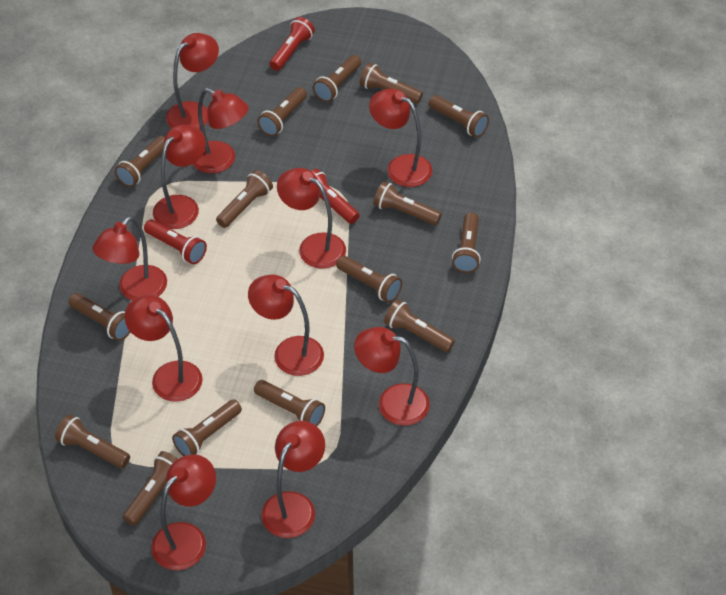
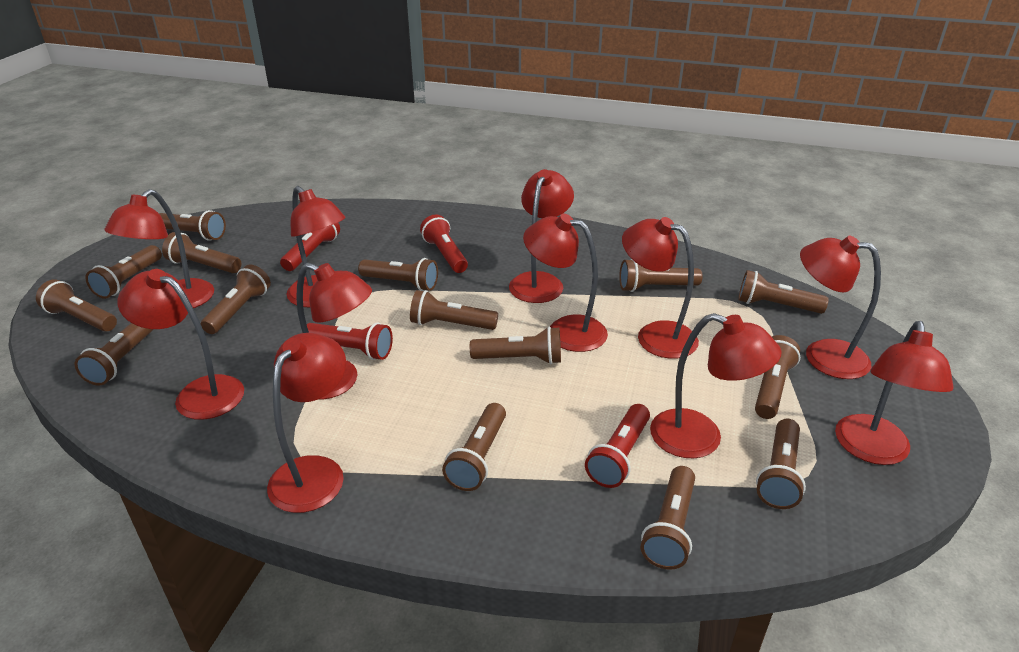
red flashlight: [144,219,207,264] [270,17,315,71] [311,169,360,224] = 3 -> [280,223,340,271] [302,323,393,360] [420,214,468,273] [585,404,650,488] = 4

